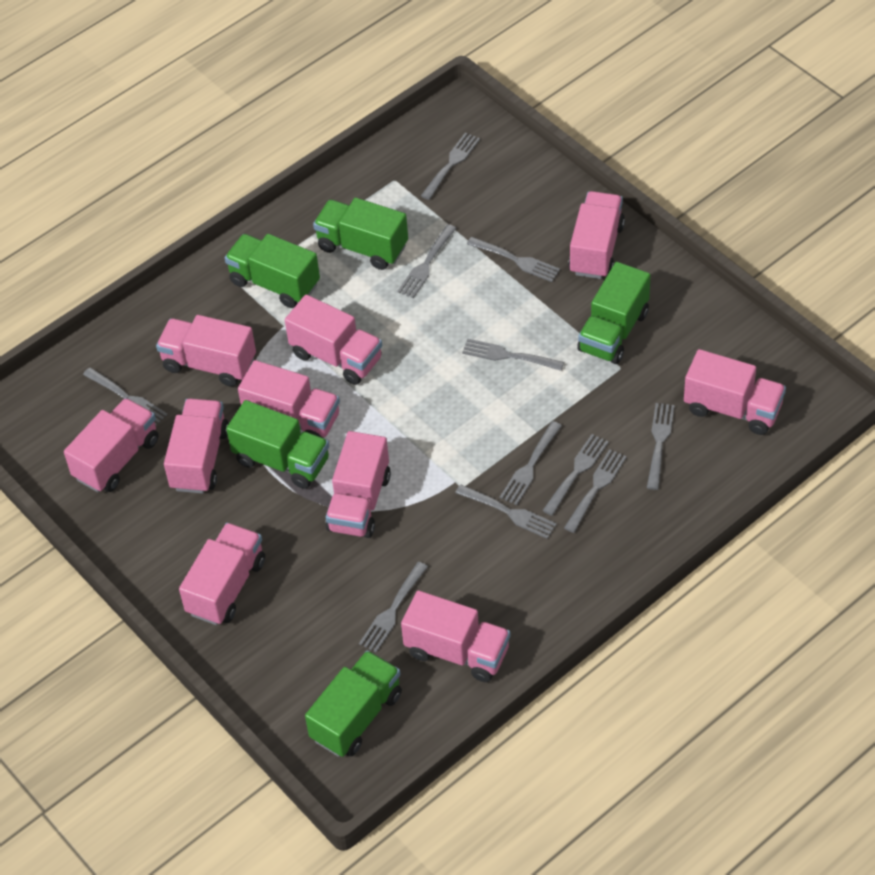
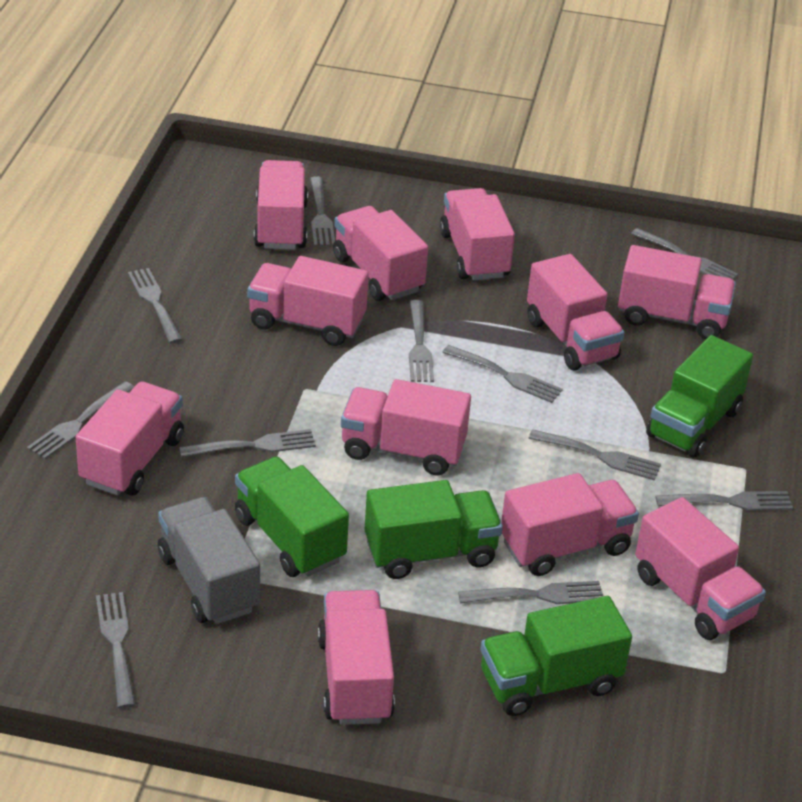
green truck: [225,234,320,308] [226,400,329,489] [305,650,402,757] [313,198,408,270] [577,262,651,364] = 5 -> [235,457,349,577] [364,480,503,579] [480,596,632,716] [646,335,753,458] = 4
grey truck: none = 0 -> [158,497,260,624] = 1
pink truck: [64,398,159,492] [156,315,256,387] [164,398,228,494] [179,523,265,625] [238,360,340,438] [285,295,382,385] [326,431,391,538] [401,590,510,682] [568,191,625,279] [684,349,786,435] = 10 -> [76,381,184,496] [247,256,369,346] [254,160,308,250] [317,590,395,725] [333,206,428,301] [341,379,471,476] [440,188,515,280] [501,473,639,576] [527,254,625,371] [618,245,736,339] [635,497,766,640] = 11

